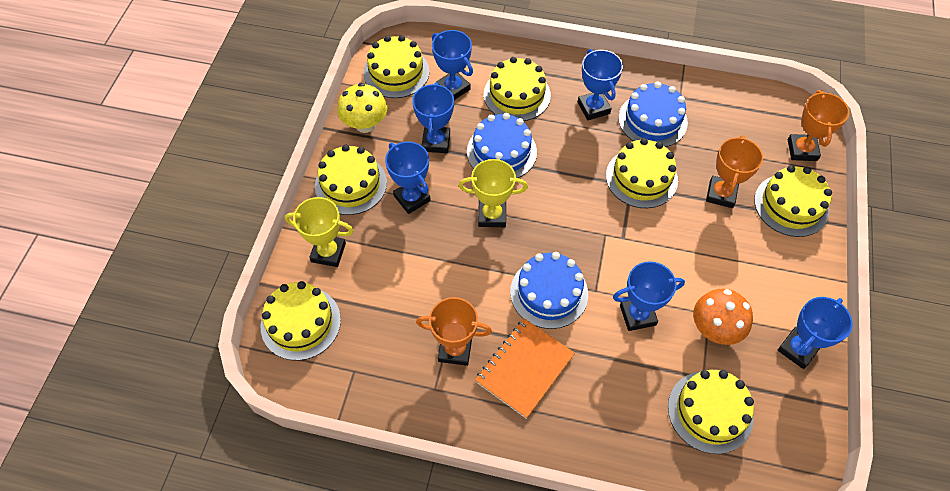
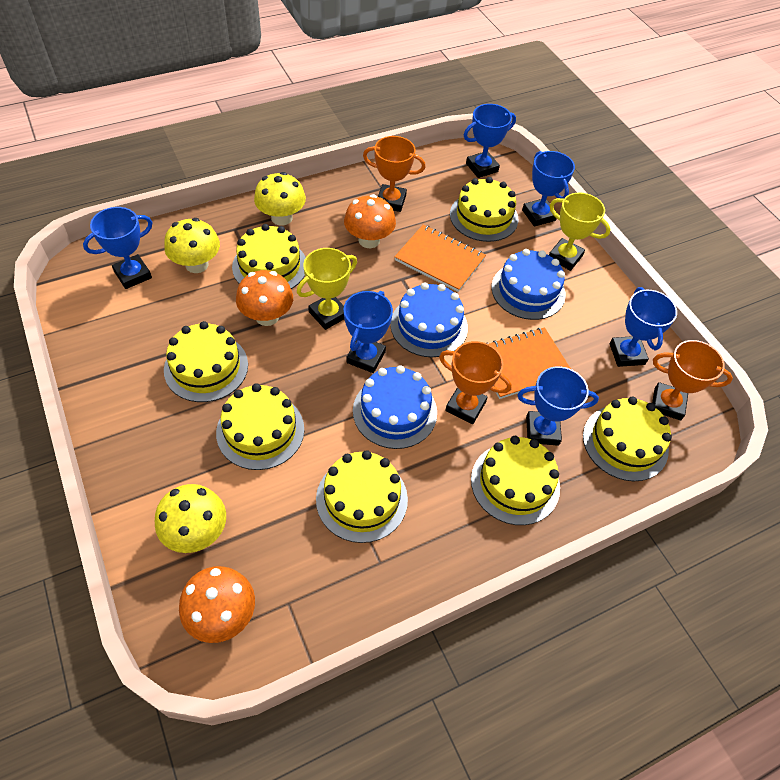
orange mushroom: [693,289,753,345] = 1 -> [179,566,255,643] [236,270,293,326] [344,194,396,248] = 3
orange notebook: [475,318,575,419] = 1 -> [394,225,486,292] [487,328,571,399] = 2
yellow mushroom: [337,83,387,133] = 1 -> [155,484,226,553] [164,218,220,273] [254,172,306,226] = 3

